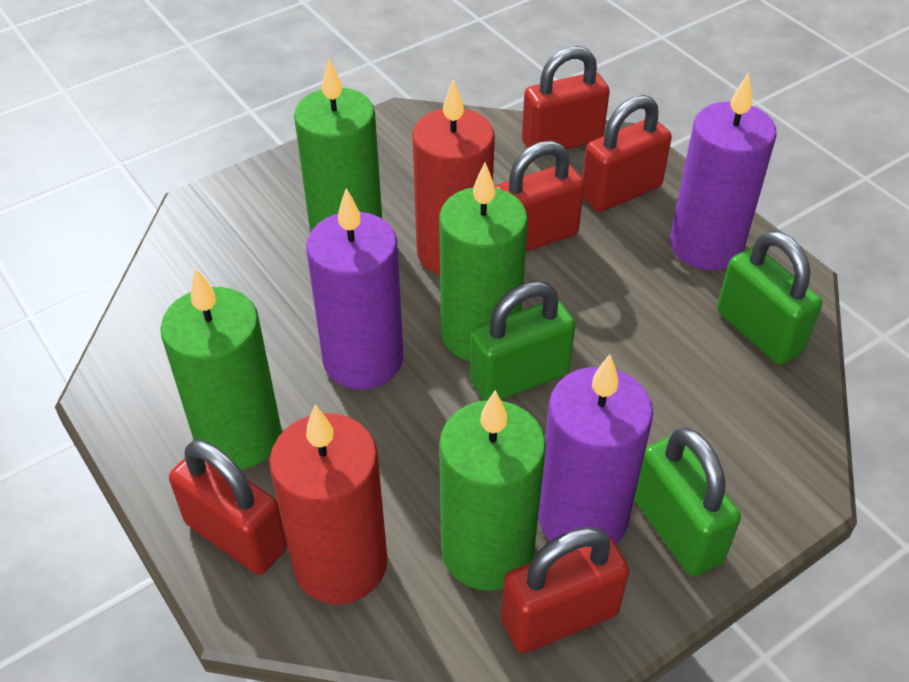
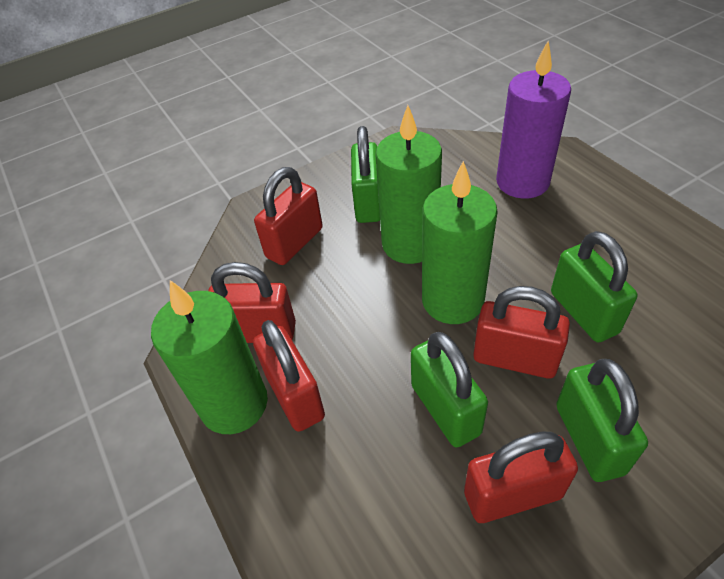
green candle: [160,268,281,470] [294,58,382,233] [439,162,528,361] [439,390,546,591] = 4 -> [151,280,268,434] [375,105,442,264] [422,161,498,324] = 3
green padlock: [470,281,576,401] [634,428,741,576] [717,231,822,365] = 3 -> [351,126,380,223] [411,332,488,448] [551,231,638,343] [556,359,648,482] = 4
purple candle: [306,188,403,389] [538,354,653,544] [670,73,777,270] = 3 -> [496,41,571,199] = 1
red candle: [270,404,388,604] [412,79,495,275] = 2 -> none = 0

